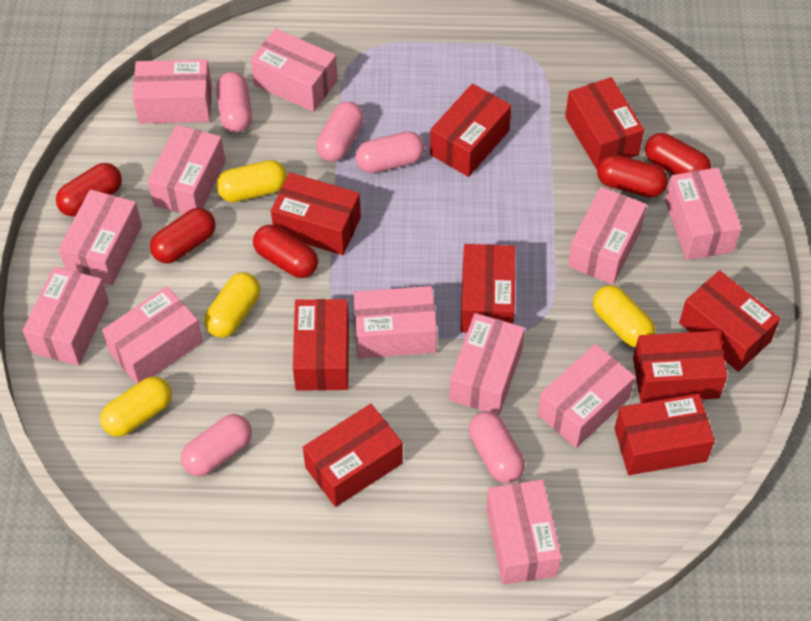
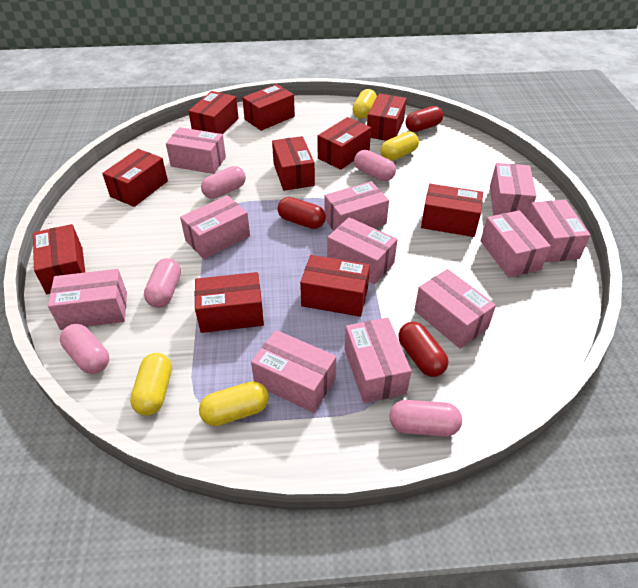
pink box: [22,267,109,366] [58,189,142,285] [102,286,203,384] [133,60,212,124] [148,125,225,214] [251,29,337,112] [353,286,437,359] [449,313,525,415] [486,480,561,585] [537,344,635,448] [568,187,647,285] [665,168,742,260] = 12 -> [48,269,127,330] [166,127,226,174] [180,195,250,259] [251,330,336,413] [324,181,389,231] [327,217,398,284] [345,318,412,403] [414,269,496,349] [481,210,551,278] [490,163,536,218] [527,200,591,262] = 11
red box: [271,173,361,255] [293,299,349,391] [303,404,403,507] [430,83,512,177] [461,244,515,333] [565,77,644,169] [614,394,715,475] [633,331,727,403] [679,270,780,372] = 9 -> [33,224,85,294] [102,149,168,207] [188,91,239,134] [195,272,264,333] [242,84,295,131] [272,136,315,191] [300,255,370,317] [318,117,371,170] [367,94,407,141] [421,184,483,237] = 10
red capsule: [56,163,122,217] [150,208,216,264] [253,225,318,278] [597,154,668,198] [645,133,711,175] = 5 -> [278,197,326,229] [398,322,448,377] [405,106,443,132] = 3

